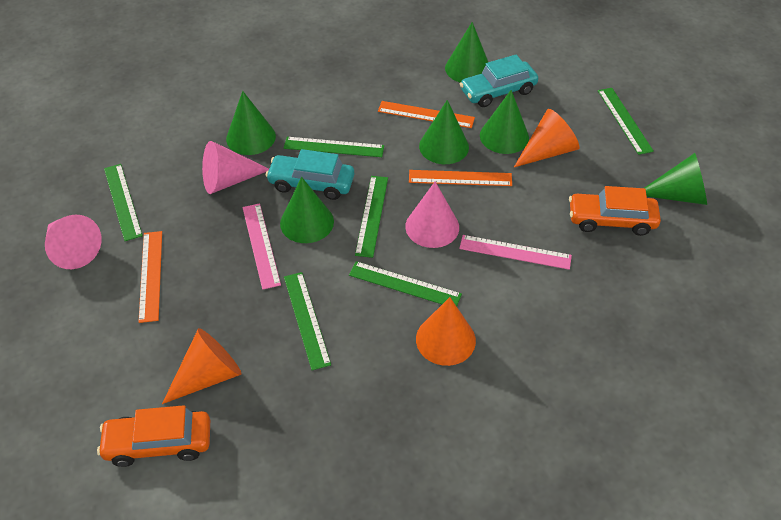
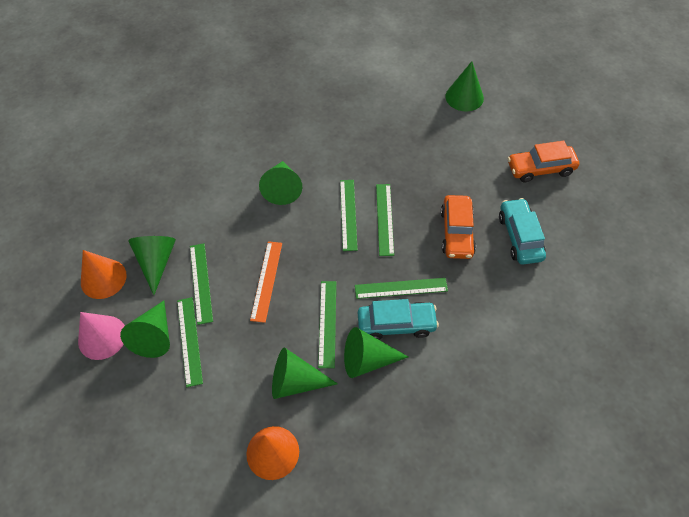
orange cone: [162,328,241,404] [416,297,476,366] [514,109,579,167] = 3 -> [81,250,127,299] [246,426,299,480] = 2
orange ruler: [138,231,162,323] [378,101,475,128] [409,170,512,186] = 3 -> [250,241,282,323] = 1
pink cone: [45,215,102,269] [202,141,269,194] [405,182,459,248] = 3 -> [78,312,125,360] = 1
pink ruler: [242,203,281,290] [459,235,572,270] = 2 -> none = 0

